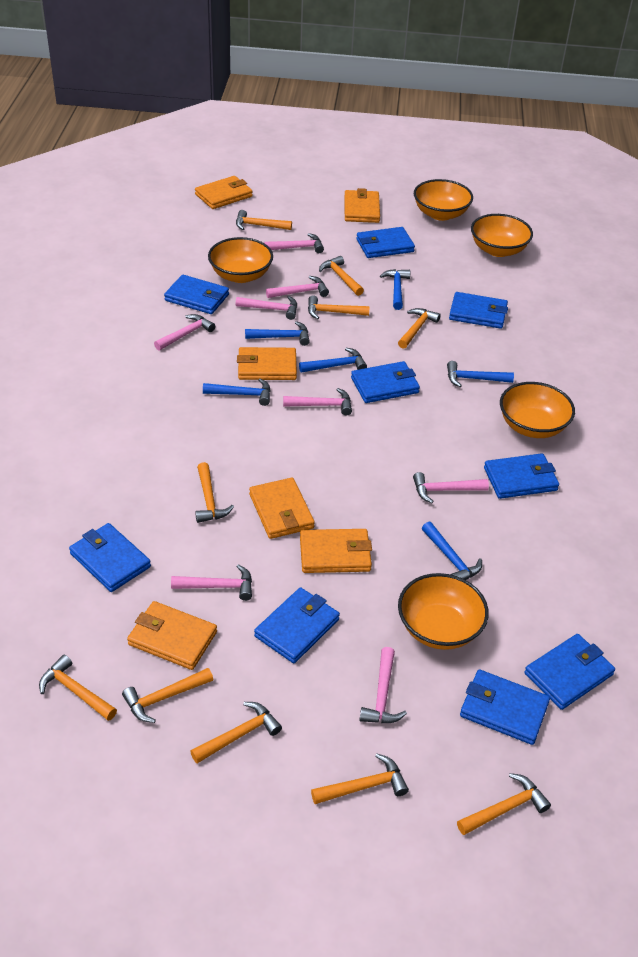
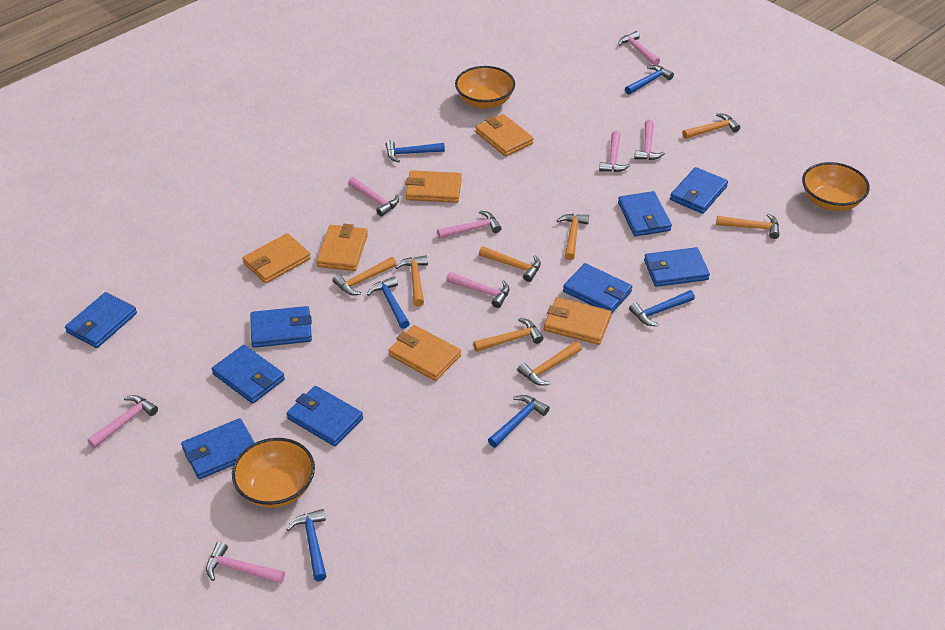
orange bowl: [208,237,273,283] [398,573,489,650] [414,179,473,221] [471,214,533,257] [500,382,575,438] = 5 -> [232,438,315,508] [455,66,515,109] [802,162,870,211] = 3
orange hammer: [39,655,117,721] [122,668,213,723] [190,702,282,763] [195,462,234,523] [236,210,292,230] [308,295,370,319] [311,754,409,804] [319,256,364,296] [398,308,441,349] [457,773,551,835] = 10 -> [333,257,397,295] [395,255,428,306] [473,318,543,352] [479,246,541,282] [517,341,582,386] [556,214,589,260] [683,113,740,139] [716,213,779,239] = 8

